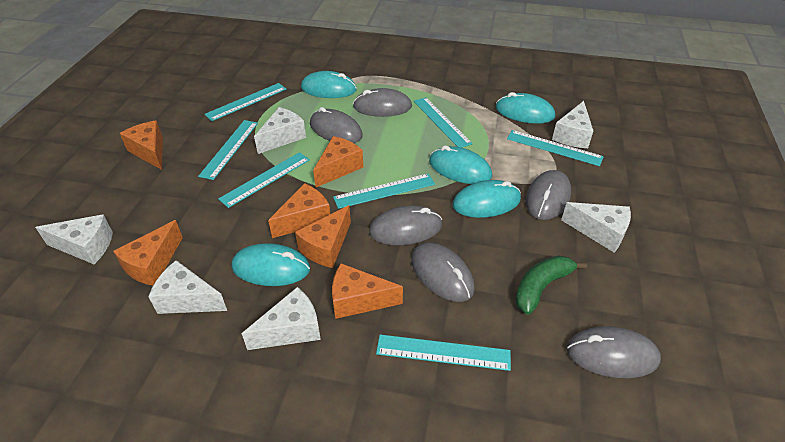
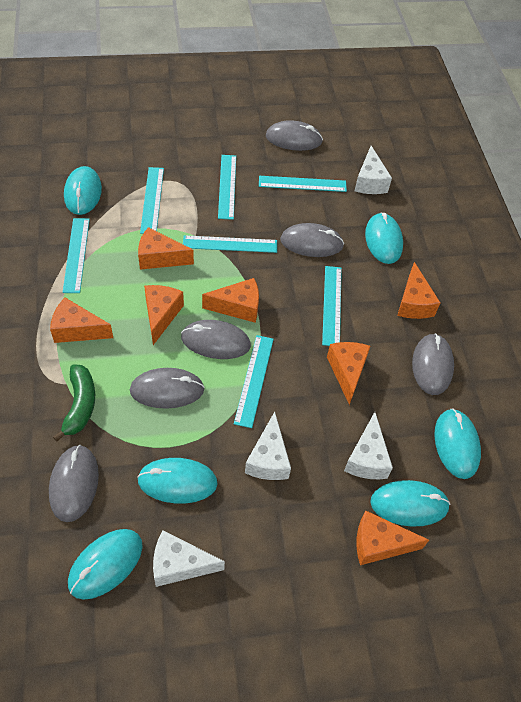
orange cheese: [113,220,183,285] [120,121,163,170] [268,183,330,238] [295,205,351,268] [313,136,363,187] [332,263,403,319] = 6 -> [50,298,113,343] [138,227,194,270] [144,285,184,345] [202,278,259,323] [327,342,370,405] [356,511,429,565] [397,262,440,319] = 7
turquoise mouse: [231,243,310,286] [301,71,357,98] [429,145,492,184] [452,180,521,218] [496,92,555,124] = 5 -> [64,166,102,215] [68,529,143,600] [137,458,218,504] [365,213,403,264] [370,480,450,527] [434,409,481,479] = 6
white cheese: [35,214,113,264] [148,260,227,314] [241,287,321,350] [254,107,306,154] [552,101,593,148] [561,202,631,253] = 6 -> [153,530,225,587] [245,412,291,480] [344,412,393,479] [355,146,392,194] = 4

